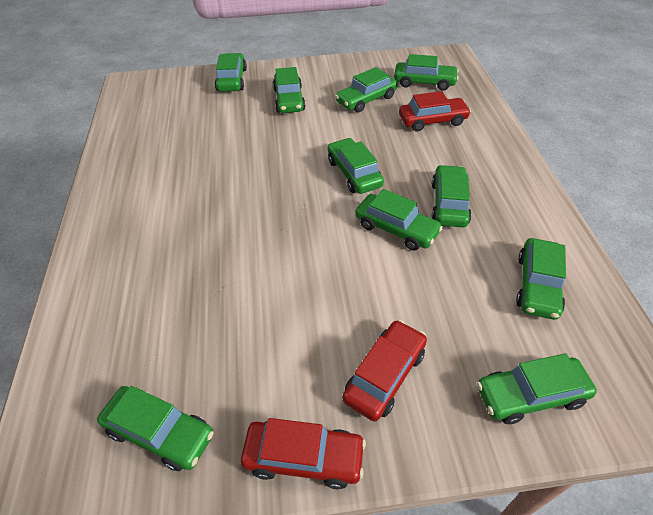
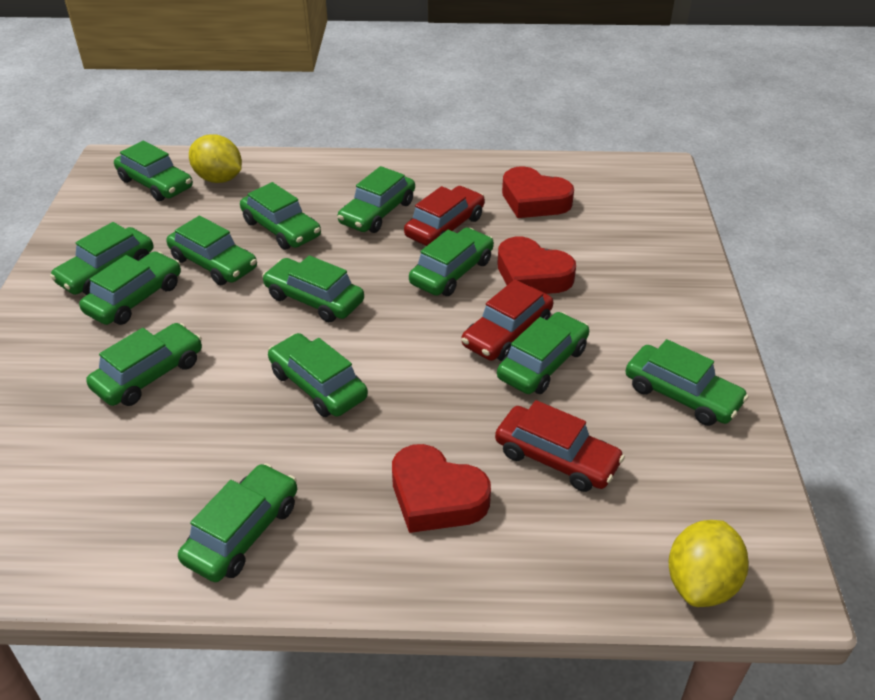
green car: [97,386,214,471] [215,53,247,92] [273,67,306,113] [328,138,384,194] [335,67,398,113] [355,189,443,251] [394,54,459,91] [432,165,472,227] [477,353,597,424] [516,238,566,320] = 10 -> [50,222,153,295] [79,251,181,325] [86,323,202,406] [114,141,193,201] [166,216,257,285] [178,463,297,582] [240,182,321,250] [262,256,364,322] [268,333,368,417] [337,166,415,233] [409,227,494,296] [497,312,589,394] [625,339,749,426] = 13
red heart: none = 0 -> [392,444,491,533] [498,237,576,294] [502,166,574,218] = 3
yellow lemon: none = 0 -> [189,134,242,183] [669,520,749,607] = 2

